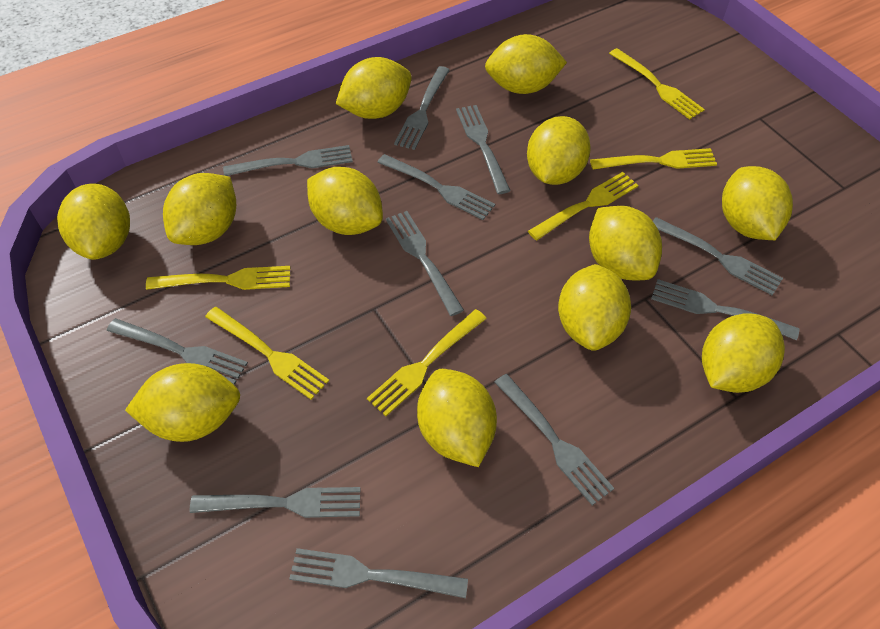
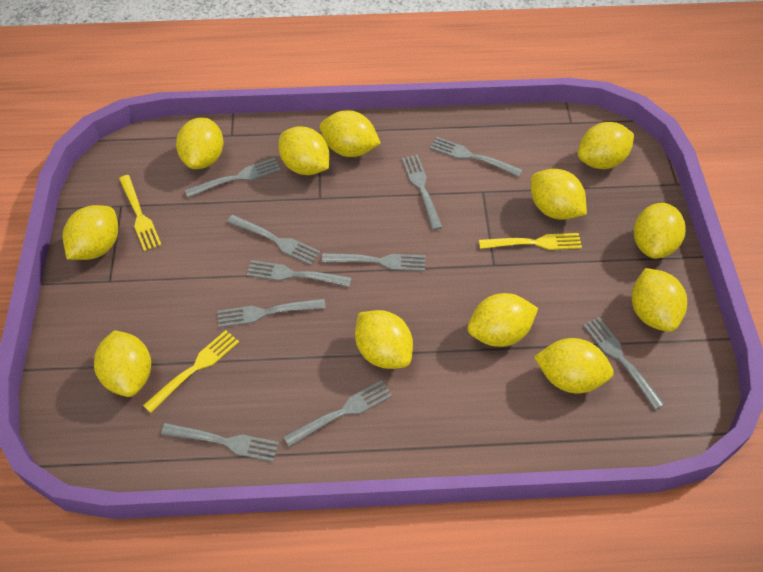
grey fork: [107,318,248,385] [189,487,361,518] [223,145,353,176] [289,548,468,598] [377,154,495,220] [386,211,464,316] [394,66,450,150] [456,105,511,194] [494,374,614,505] [651,279,800,341] [653,217,783,296] = 11 -> [161,423,279,462] [185,158,281,198] [217,299,326,328] [227,215,320,265] [247,260,352,287] [284,380,392,447] [322,253,426,271] [402,155,443,230] [430,137,522,177] [583,317,664,410] = 10
yellow fork: [146,266,290,290] [205,307,329,400] [367,309,487,416] [528,172,638,240] [590,148,717,170] [609,48,705,119] = 6 -> [119,175,161,251] [143,330,239,413] [479,233,582,250] = 3

